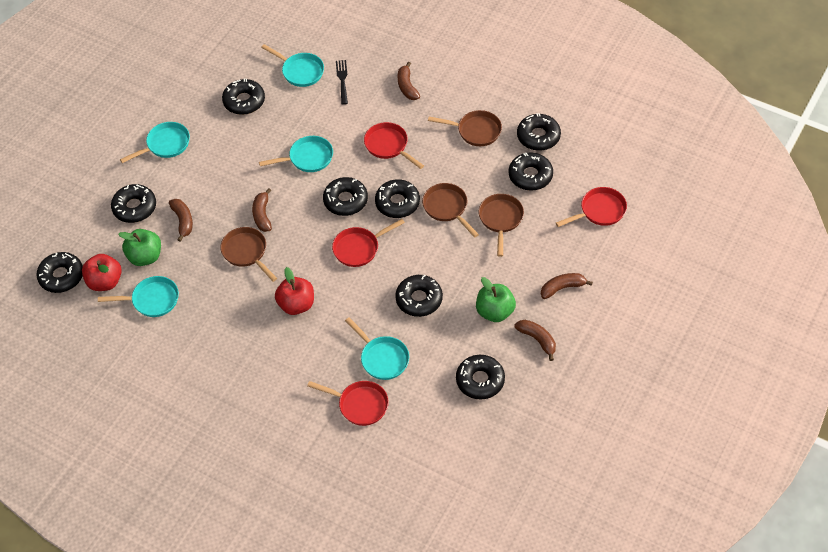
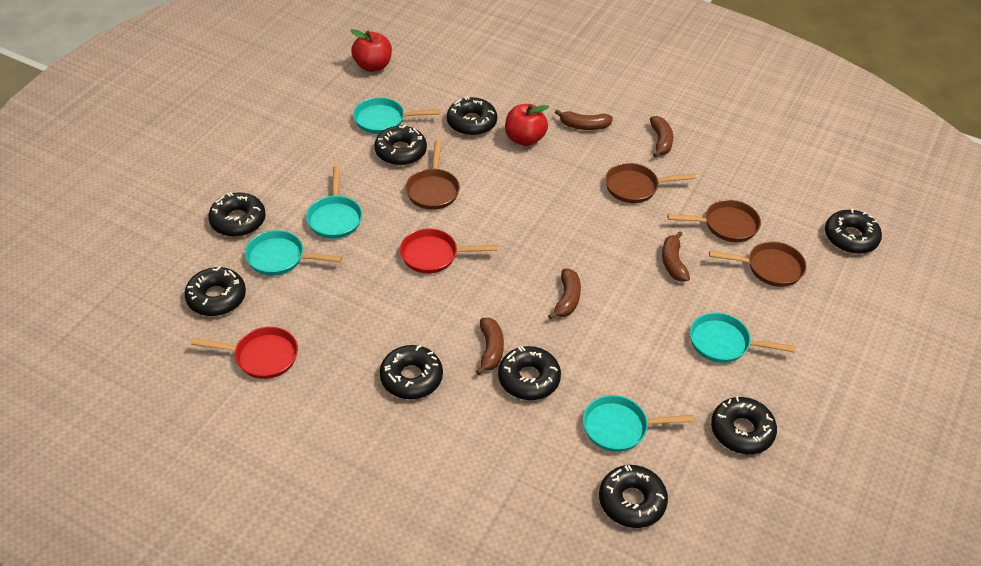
black fork: [336,60,348,105] = 1 -> none = 0
green apple: [118,229,161,266] [476,277,516,322] = 2 -> none = 0
red pan: [307,381,389,426] [332,219,405,267] [364,122,424,169] [556,187,627,227] = 4 -> [191,327,298,379] [400,228,498,274] = 2

